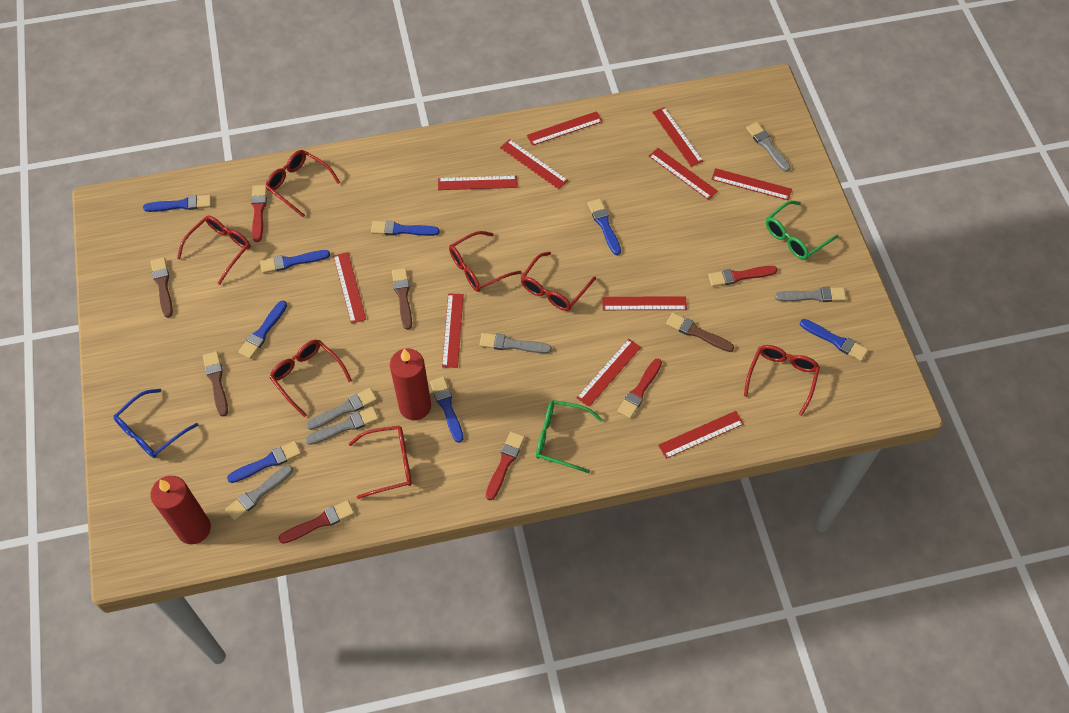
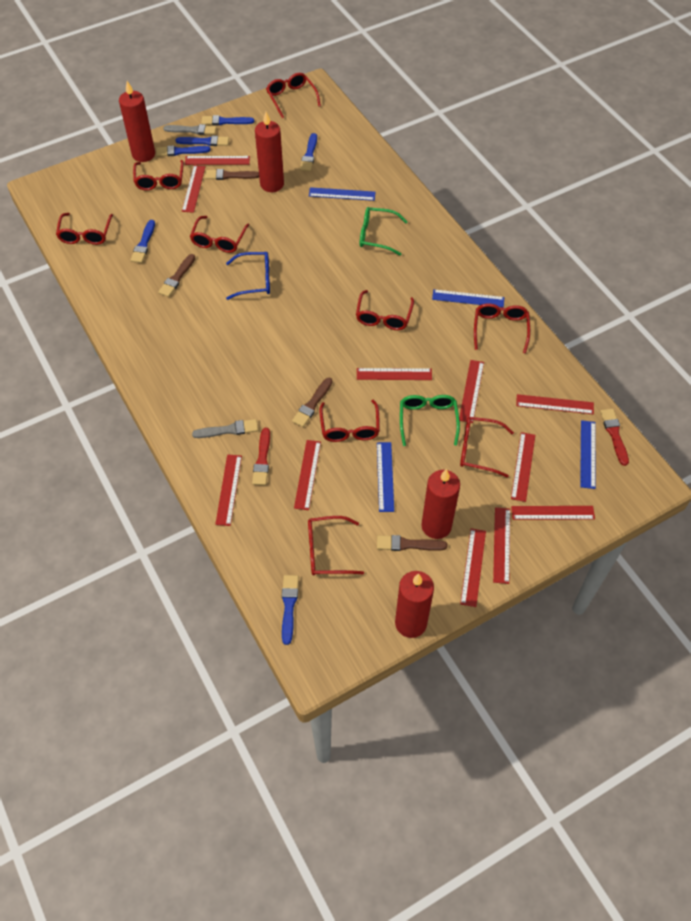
blue brush: [143,195,211,212] [227,441,301,483] [238,301,287,359] [260,250,330,273] [371,221,440,236] [430,376,463,443] [588,199,621,255] [800,319,868,361] = 8 -> [131,220,155,263] [156,145,211,157] [175,136,229,146] [201,115,254,126] [282,575,299,645] [300,133,317,171] = 6
blue ruler: none = 0 -> [309,187,375,201] [377,442,394,512] [432,289,504,307] [580,420,596,489] = 4
grey brush: [225,465,293,521] [305,406,379,445] [306,388,377,430] [479,333,552,353] [746,122,791,172] [775,287,846,302] = 6 -> [163,124,217,135] [192,419,258,438] = 2
red brush: [251,185,267,242] [278,500,354,544] [486,432,525,500] [617,359,662,419] [708,266,777,287] = 5 -> [252,428,270,485] [600,409,629,466] = 2
red candle: [150,476,211,544] [390,348,431,421] = 2 -> [119,81,155,162] [255,112,284,192] [395,571,434,638] [421,469,460,539] = 4
red glasses: [177,216,251,285] [266,150,340,217] [269,340,352,417] [349,425,412,499] [449,231,521,292] [521,252,596,311] [744,345,820,416] = 7 -> [56,213,113,245] [133,160,184,191] [190,216,249,253] [266,73,321,118] [308,516,364,575] [319,400,380,442] [356,290,414,330] [460,417,514,478] [474,303,530,353] = 9

